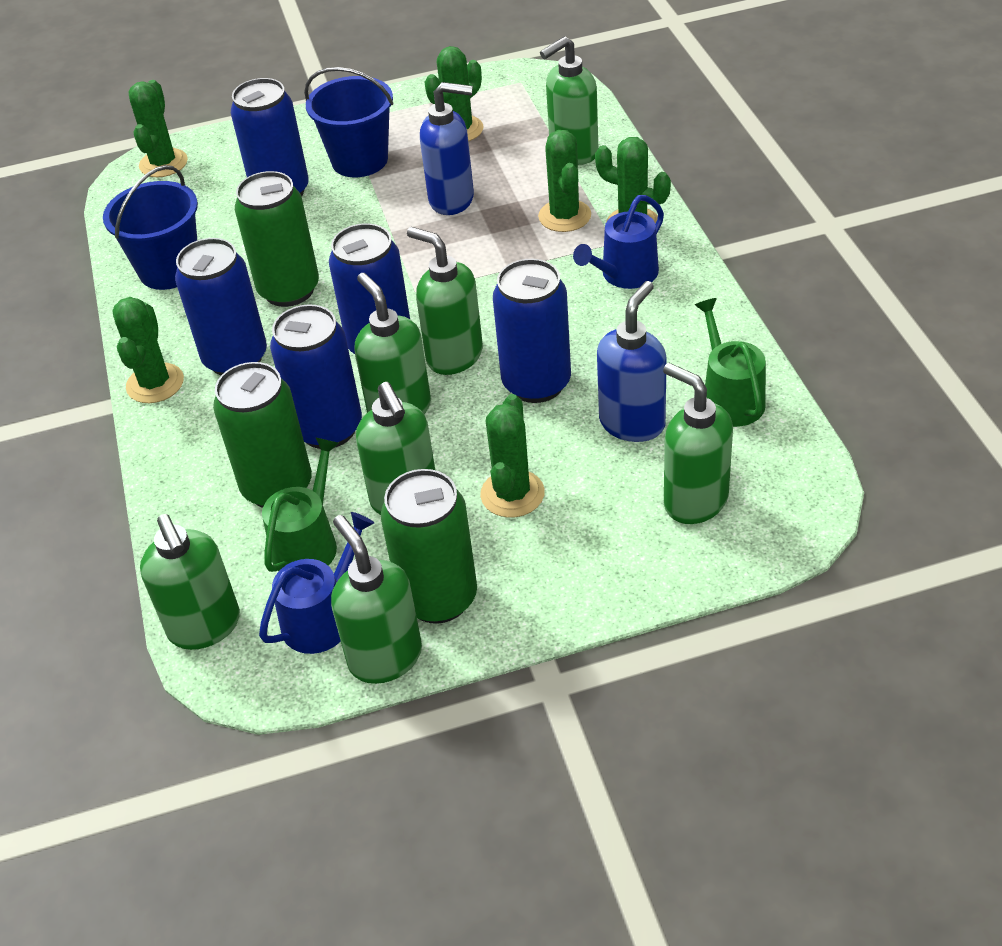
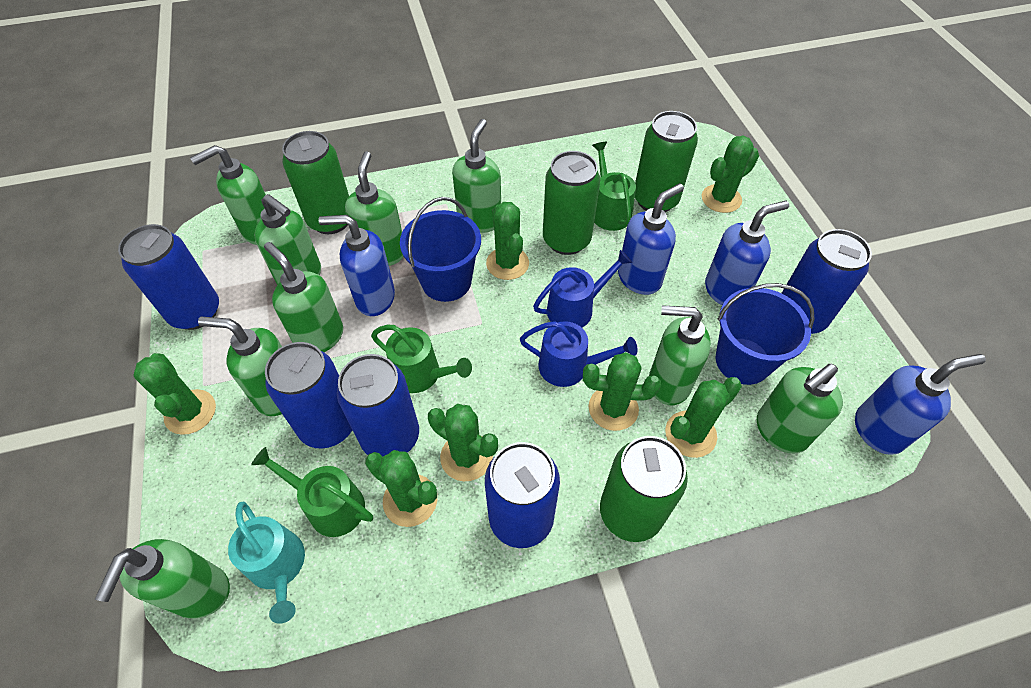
blue soap dispenser: [420,82,474,215] [597,281,667,442] = 2 -> [318,215,395,316] [618,183,684,295] [705,201,789,305] [855,354,986,455] = 4
green cactus: [112,297,184,403] [129,80,188,177] [424,46,483,141] [480,394,545,518] [538,130,591,232] [595,137,671,224] = 6 -> [133,353,216,435] [365,450,437,527] [428,404,498,481] [486,202,529,280] [583,352,661,431] [665,377,742,458] [702,136,759,213] = 7
green can: [213,362,312,508] [235,171,319,307] [381,469,477,624] = 3 -> [282,131,349,234] [543,151,600,255] [600,436,688,542] [635,111,698,212] = 4
green soap dispenser: [140,514,240,650] [331,515,422,684] [355,273,431,414] [356,382,435,515] [407,227,483,375] [540,36,598,165] [663,363,733,524] = 7 -> [95,539,230,619] [190,145,266,245] [198,317,282,416] [254,194,321,285] [264,242,343,352] [345,151,404,266] [452,119,501,233] [649,305,711,405] [757,364,843,453] = 9
green watering can: [262,437,339,572] [695,298,766,427] = 2 -> [251,447,373,537] [371,325,472,393] [592,142,636,231] = 3
turquoise watering can: none = 0 -> [228,502,305,624] = 1

